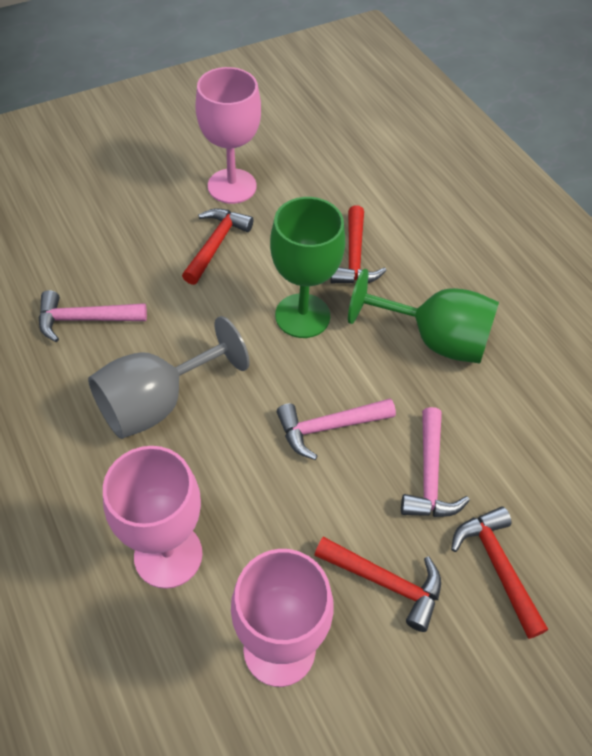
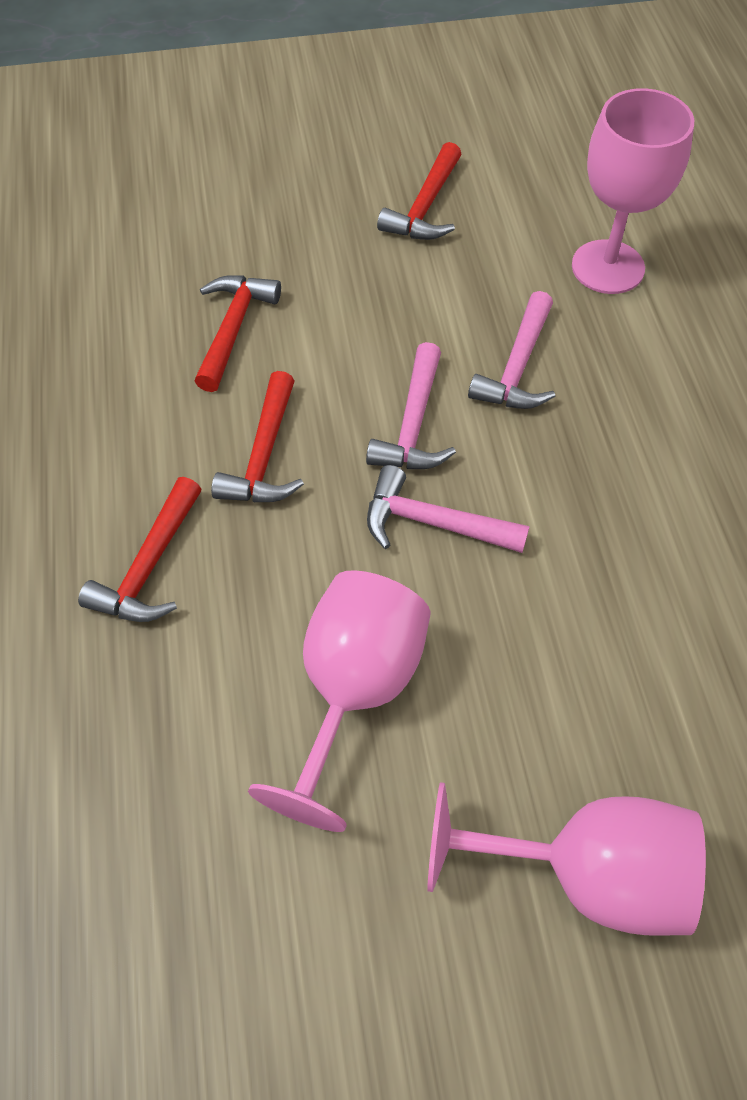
green goblet: [270,197,345,338] [348,269,499,363] = 2 -> none = 0
grey goblet: [88,316,250,439] = 1 -> none = 0

